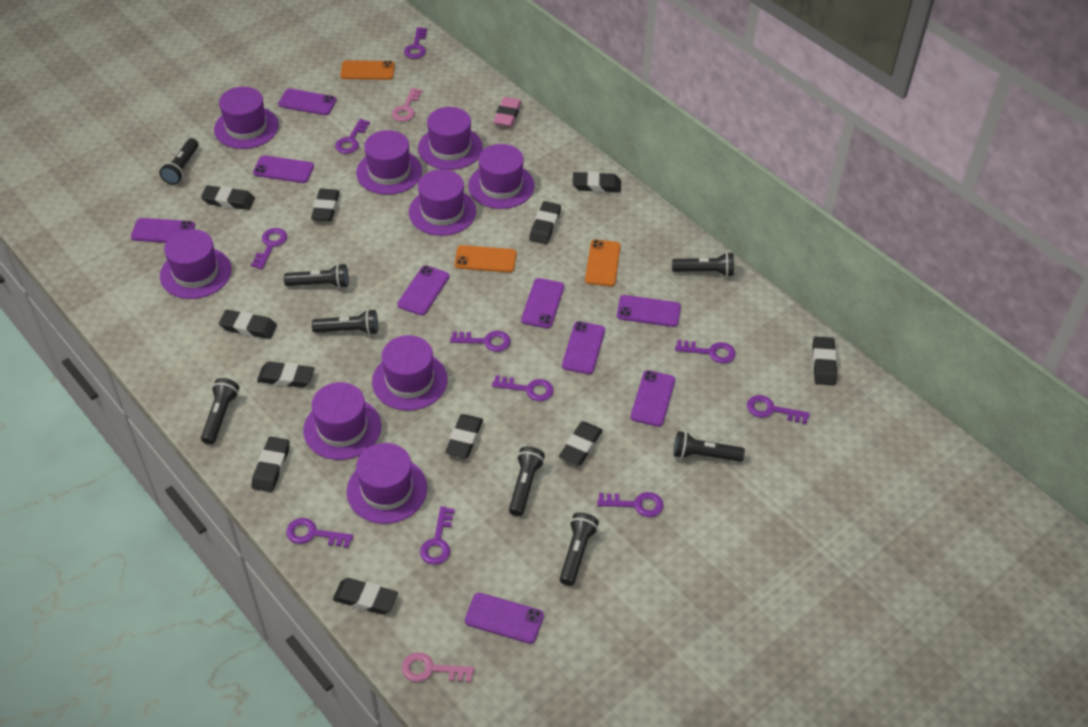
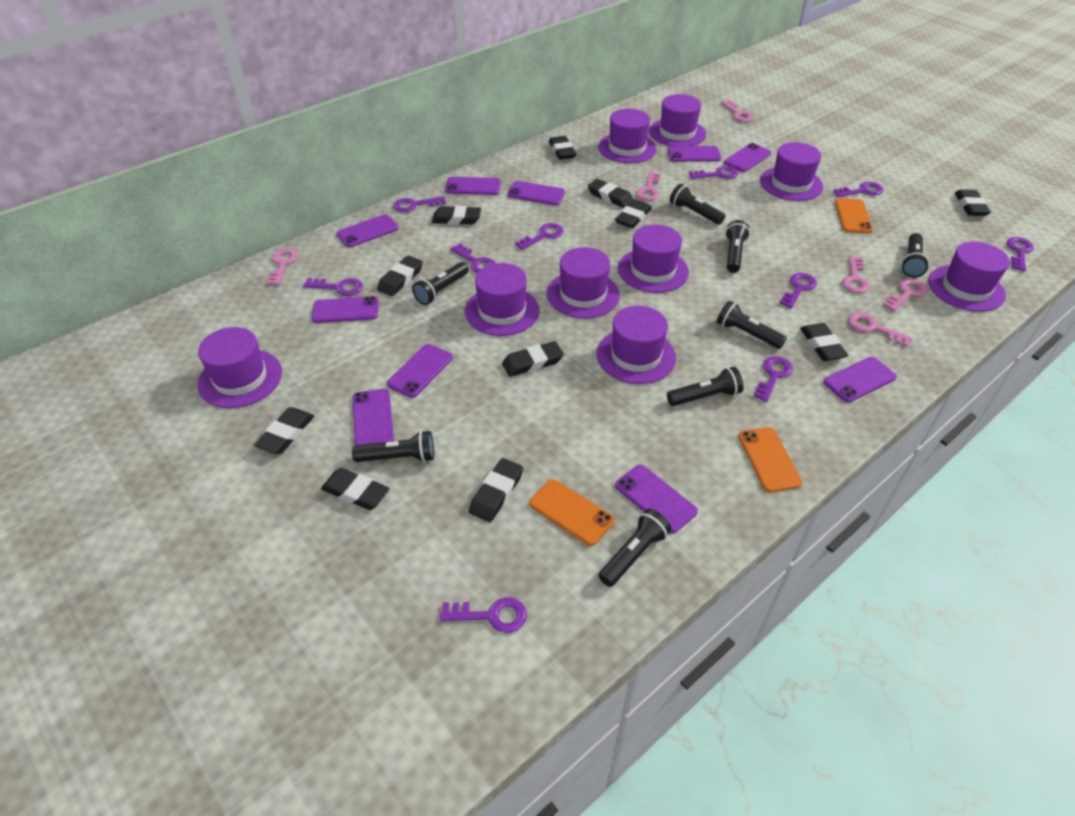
pink eraser: [494,97,522,127] = 1 -> none = 0
pink key: [392,88,422,122] [402,652,474,683] = 2 -> [267,248,298,285] [636,172,660,201] [721,100,754,122] [842,256,869,293] [848,313,913,347] [883,279,927,311] = 6
purple phone: [131,218,195,243] [253,155,314,183] [278,88,337,115] [397,265,449,315] [465,593,544,644] [521,278,564,328] [562,321,605,374] [617,295,681,327] [631,370,675,427] = 9 -> [312,296,379,323] [336,214,399,247] [352,389,394,445] [387,344,453,398] [445,177,501,195] [507,181,565,205] [615,465,698,534] [668,146,721,162] [724,143,771,172] [823,357,897,402] = 10

